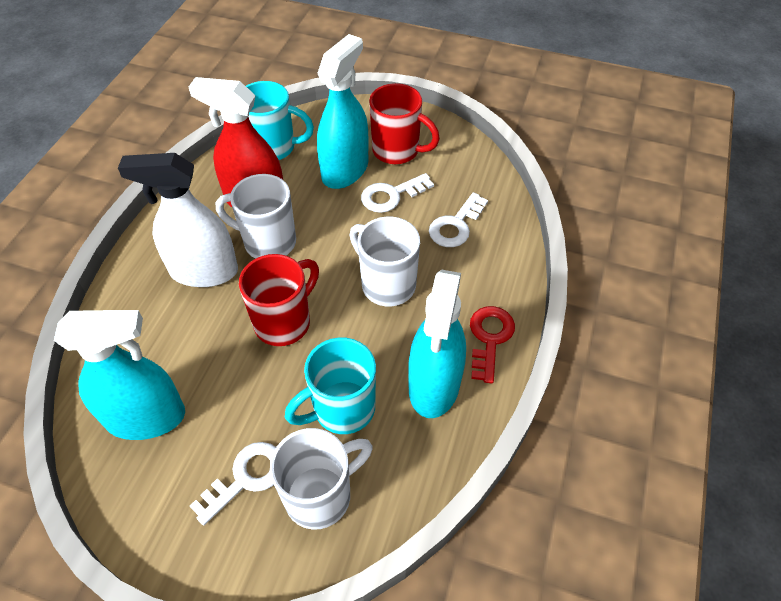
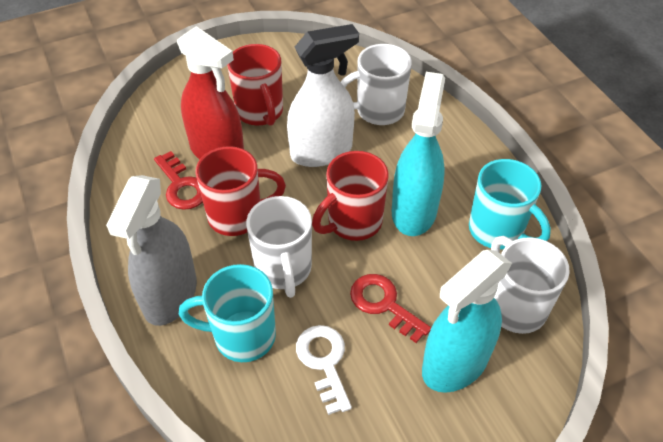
grey spray bottle: none = 0 -> [106,175,197,326] = 1
red key: [470,306,515,384] = 1 -> [154,151,203,210] [350,274,431,343] = 2
red mug: [239,254,319,346] [369,83,440,164] = 2 -> [195,146,286,236] [227,44,283,126] [312,151,389,241] = 3
turquoise spray bottle: [54,310,185,440] [317,34,369,189] [408,270,466,418] = 3 -> [392,72,445,236] [422,250,512,393] = 2
white key: [190,442,276,526] [361,173,434,213] [429,192,488,247] = 3 -> [296,325,352,415] = 1

